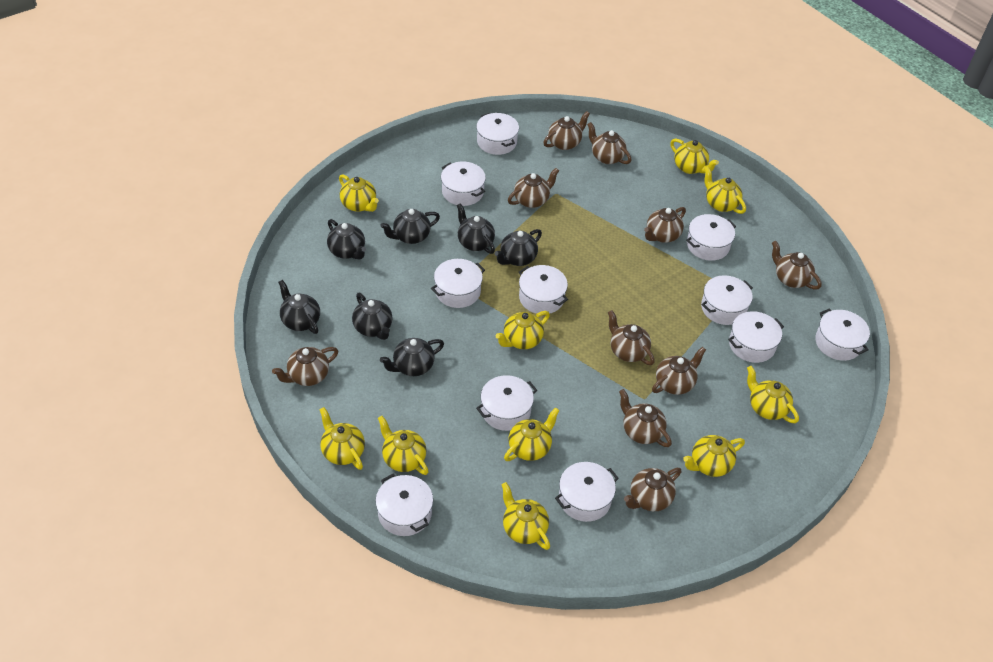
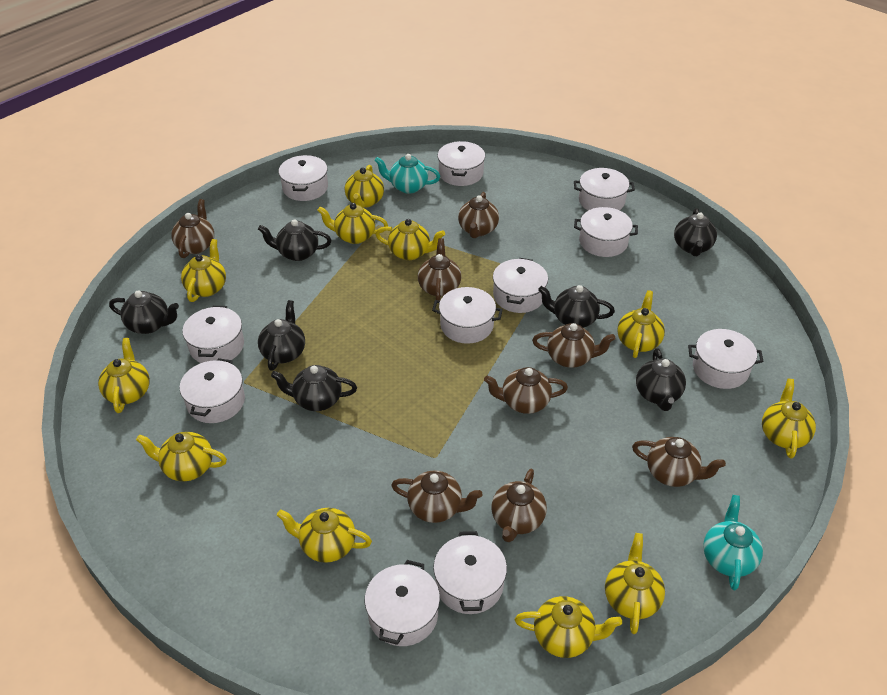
brown teapot: [272,347,338,386] [508,168,559,208] [543,111,590,150] [587,122,631,164] [608,310,655,365] [619,389,672,447] [624,468,681,511] [644,207,686,243] [652,347,706,395] [772,241,821,290] = 10 -> [171,199,214,258] [391,470,483,523] [418,238,461,300] [458,192,499,238] [484,367,568,414] [491,469,547,542] [532,323,615,368] [632,437,726,487] = 8
turquoise teapot: none = 0 -> [374,154,440,194] [703,495,763,590] = 2
yellow teapot: [319,407,365,470] [339,174,379,212] [378,416,429,475] [496,311,550,349] [501,482,550,550] [504,407,560,461] [670,139,719,174] [683,435,745,477] [704,167,746,214] [747,366,799,423] = 10 -> [98,338,150,413] [136,432,227,481] [181,239,226,302] [277,508,372,563] [317,203,388,244] [345,165,384,208] [375,219,445,260] [515,596,622,658] [605,533,665,634] [617,290,665,358] [762,379,816,458] = 11

